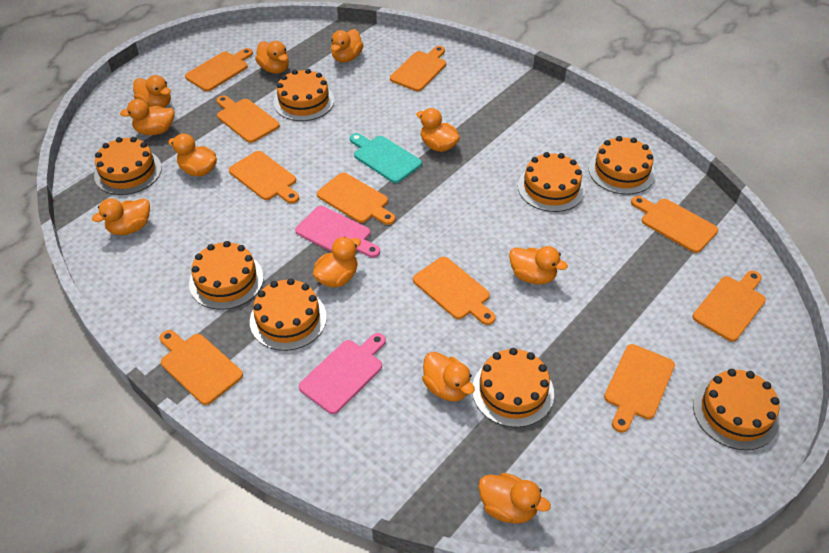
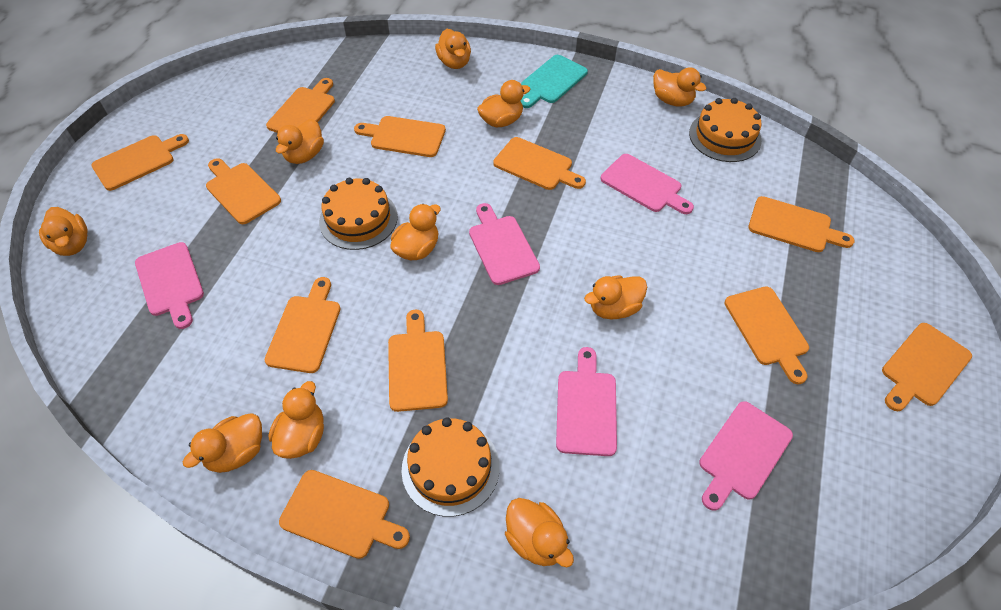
orange cake: [94,137,162,195] [189,241,264,310] [250,278,327,351] [273,69,334,121] [472,348,554,427] [518,152,585,212] [589,136,655,195] [693,369,780,450] = 8 -> [319,178,398,250] [402,417,500,517] [689,98,762,162] = 3
orange cutting board: [160,330,243,405] [185,48,253,91] [216,95,280,143] [229,151,299,204] [317,173,395,225] [390,46,446,91] [413,257,496,325] [604,344,675,433] [631,196,718,253] [692,271,766,342] = 10 -> [91,134,189,191] [206,158,281,224] [265,277,341,373] [266,78,335,133] [279,470,410,559] [354,116,446,157] [388,309,448,412] [493,137,586,190] [724,286,809,384] [748,196,855,252] [882,323,972,411] = 11
orange duck: [92,198,150,235] [120,99,175,135] [133,75,171,108] [168,133,217,176] [255,41,289,74] [313,237,361,287] [331,29,363,63] [416,108,460,152] [422,352,475,401] [478,473,551,524] [509,246,568,285] = 11 -> [39,207,88,256] [183,414,262,473] [269,381,324,459] [276,119,324,164] [390,204,441,260] [435,29,471,69] [477,80,531,128] [505,498,574,567] [584,275,647,320] [653,67,706,107] = 10
pink cutting board: [295,206,380,258] [299,333,386,414] = 2 -> [135,242,204,329] [469,203,540,285] [556,347,617,456] [601,154,694,214] [699,401,793,511] = 5

